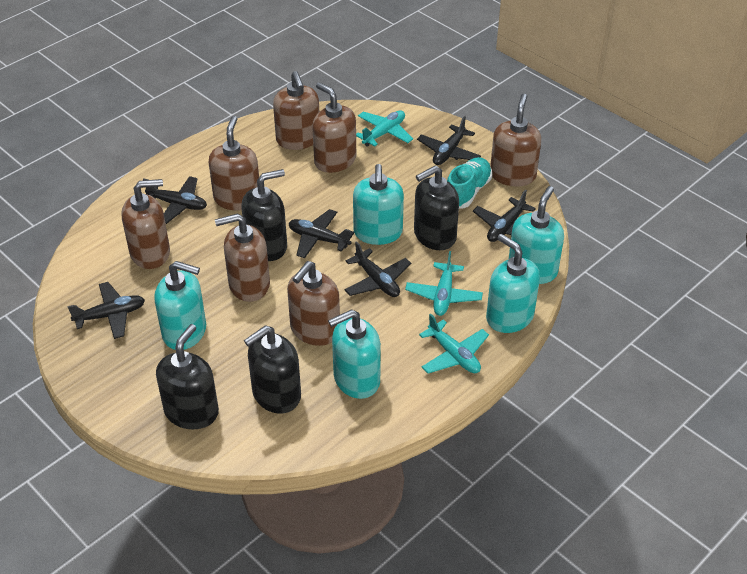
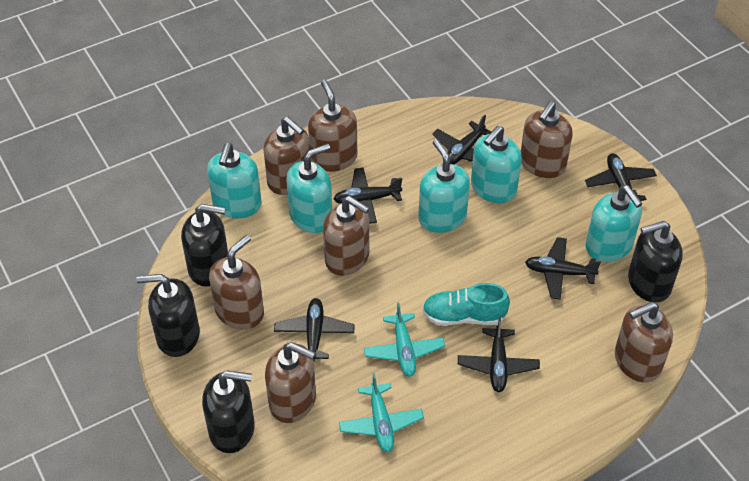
turquoise plane: [356,111,413,147] [405,251,483,316] [419,313,489,374] = 3 -> [339,373,424,453] [364,303,445,377] = 2

